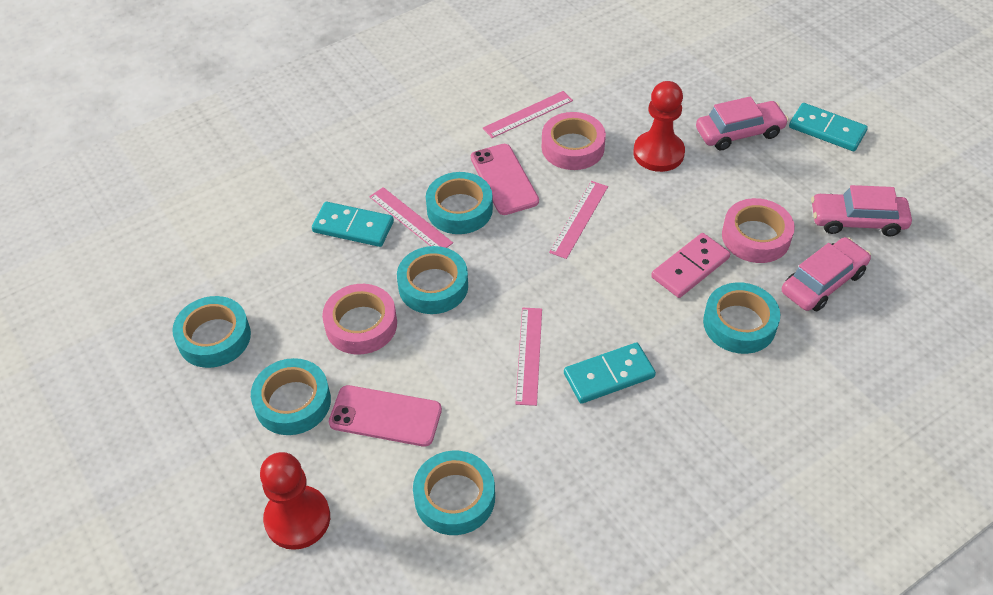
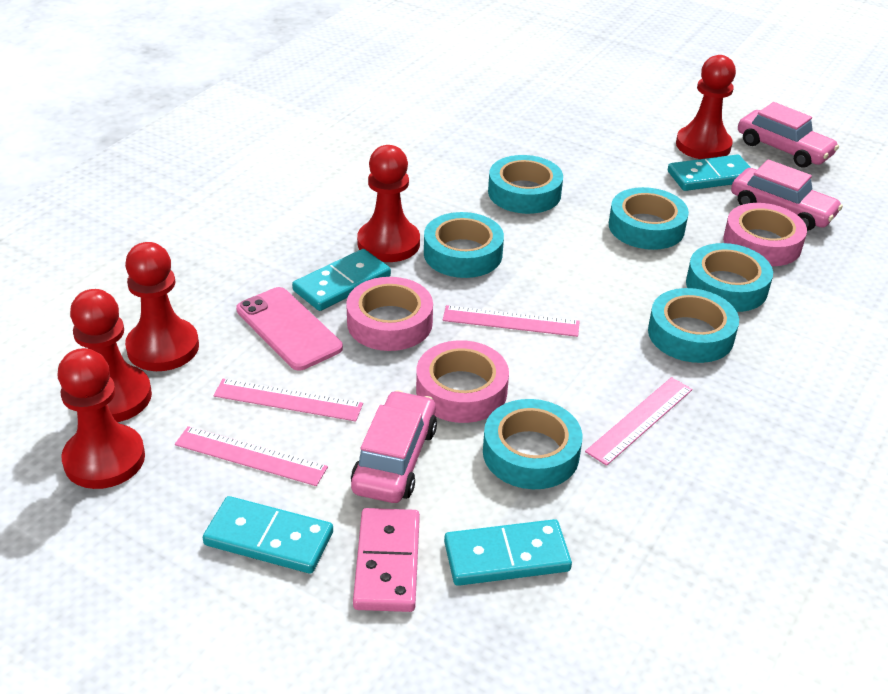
pink phone: [329,385,442,447] [471,144,539,215] = 2 -> [236,287,343,371] = 1
red pawn: [260,452,330,550] [633,81,685,172] = 2 -> [57,348,145,489] [70,289,152,422] [125,242,199,371] [357,145,420,262] [676,55,736,159] = 5
turquoise domino: [312,202,394,247] [564,342,656,404] [789,103,868,151] = 3 -> [203,496,333,574] [292,249,391,311] [444,519,572,586] [668,154,751,191] = 4

